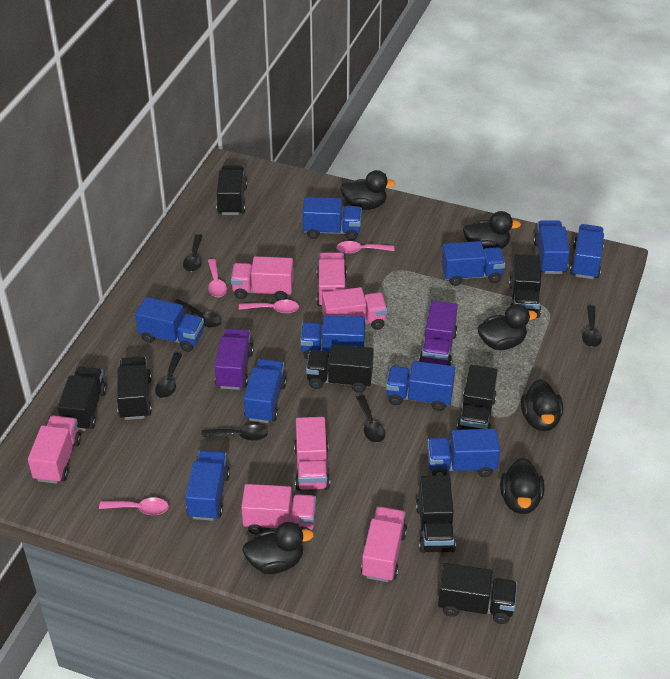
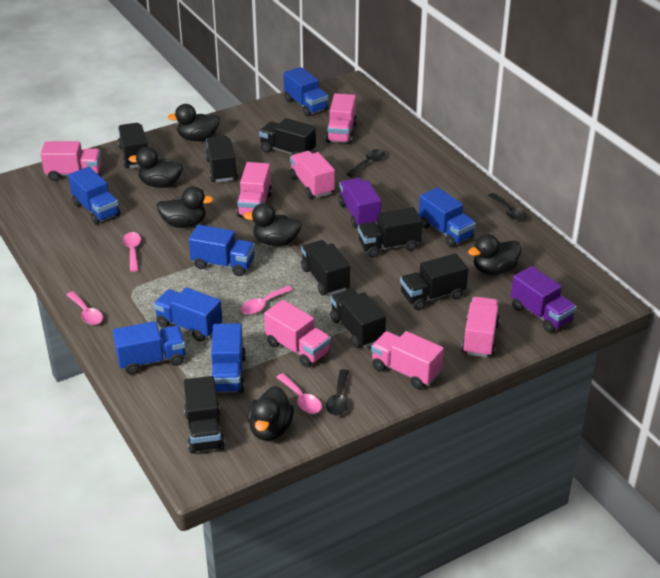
black spoon: [155,353,182,398] [173,299,221,328] [183,234,202,272] [201,425,268,441] [356,395,385,443] [582,305,602,347] = 6 -> [326,369,349,416] [346,149,385,177] [488,193,527,222] = 3
blue truck: [135,297,204,352] [185,450,230,521] [243,359,287,423] [300,316,365,360] [303,197,362,240] [386,361,455,411] [427,429,500,477] [442,241,505,286] [533,221,570,274] [570,224,604,279] = 10 -> [68,167,120,224] [113,321,186,375] [153,287,222,341] [189,225,255,276] [211,323,246,393] [283,67,328,117] [419,187,476,247] = 7

